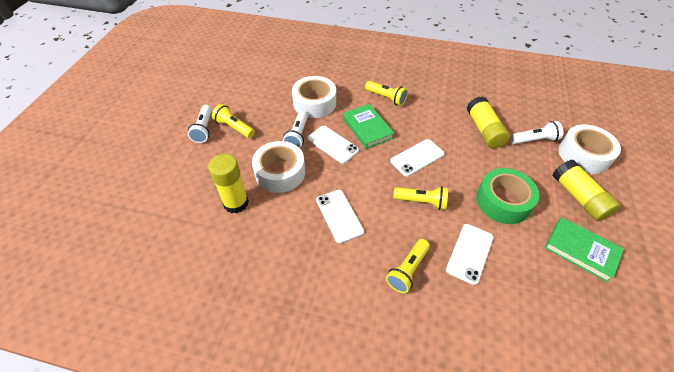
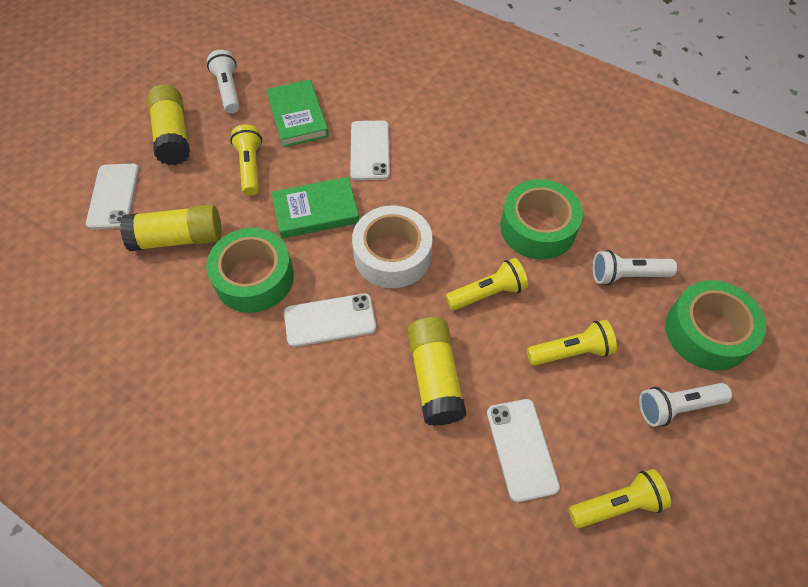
green tape: [476,168,539,224] = 1 -> [206,228,294,313] [500,179,583,260] [665,280,766,371] = 3
white tape: [252,141,305,193] [292,76,336,118] [558,125,621,174] = 3 -> [352,206,432,288] = 1

